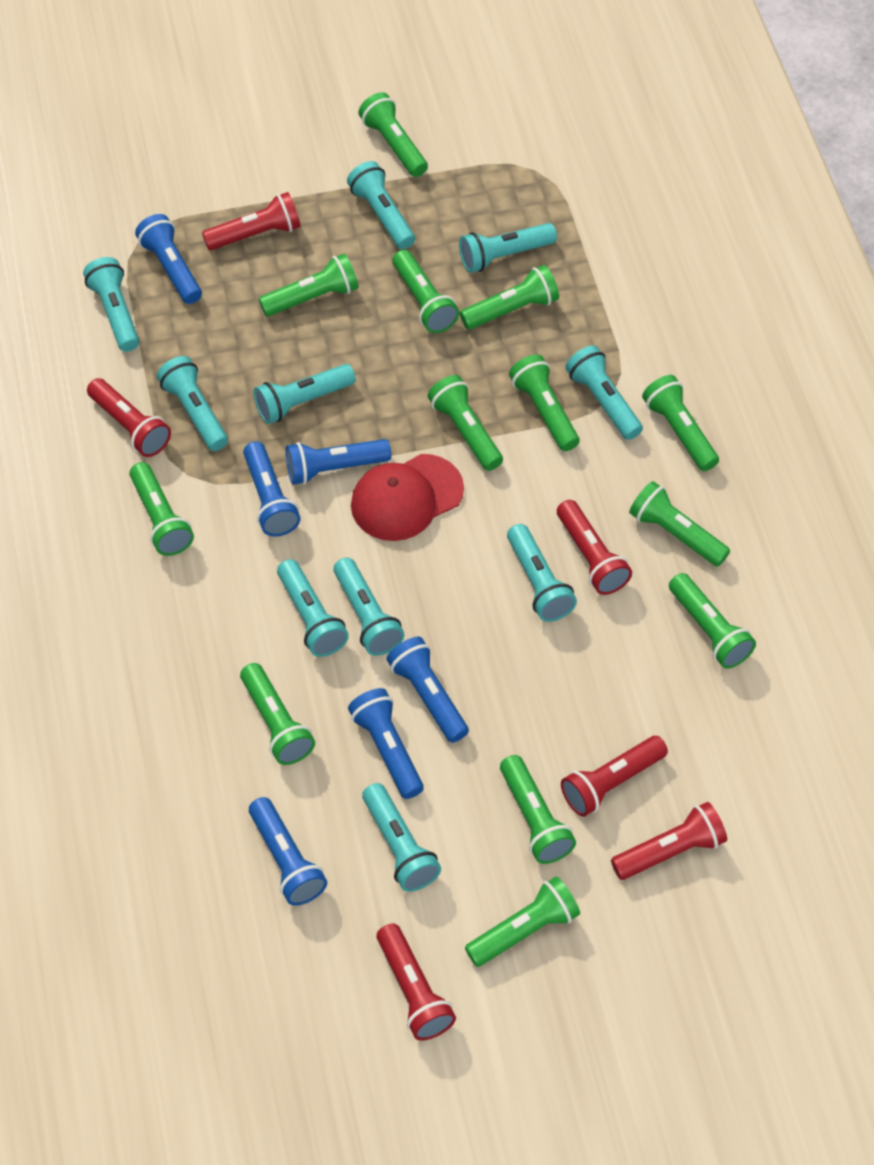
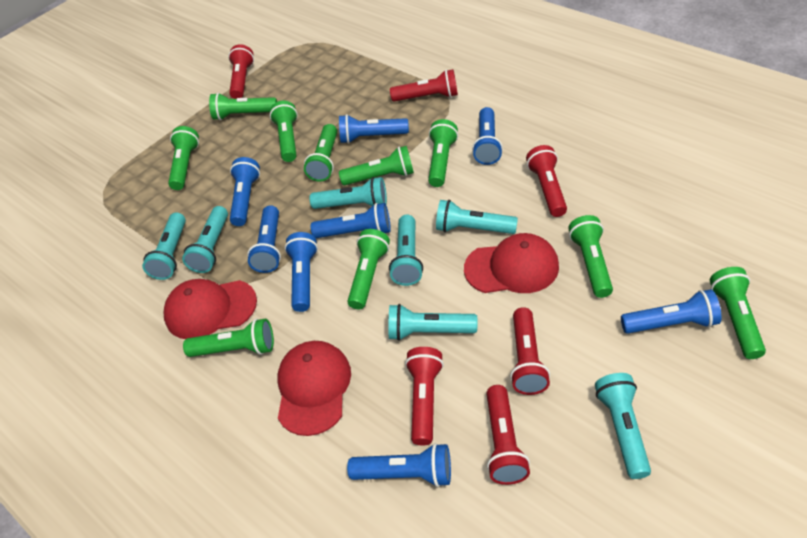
blue flashlight: [135,214,202,304] [243,441,300,537] [249,797,327,906] [286,439,391,485] [348,688,424,799] [386,637,469,743] = 6 -> [230,157,260,226] [247,205,281,273] [285,232,318,312] [311,203,391,238] [339,114,409,144] [347,443,451,487] [472,107,503,165] [621,289,721,334] = 8
green flashlight: [129,462,194,556] [240,663,315,765] [259,254,359,316] [358,92,428,177] [392,250,459,333] [428,375,503,471] [460,265,559,330] [465,876,580,967] [500,755,576,864] [509,354,579,451] [629,481,730,567] [642,375,719,471] [669,573,756,669] = 13 -> [168,126,199,190] [183,319,274,357] [209,93,277,120] [270,101,298,162] [304,124,337,182] [339,146,414,185] [347,229,390,309] [428,119,458,187] [568,215,613,298] [710,267,766,359] = 10
red cap: [351,454,464,541] = 1 -> [163,279,257,339] [277,341,351,436] [464,233,559,293] = 3
turquoise flashlight: [83,257,139,352] [157,356,228,451] [254,364,356,424] [277,559,349,657] [333,558,404,656] [347,161,415,249] [362,783,441,892] [459,223,557,273] [507,524,577,622] [565,345,643,440] = 10 -> [142,213,186,280] [182,206,228,273] [309,177,387,209] [388,304,477,341] [389,215,423,286] [436,200,518,234] [595,373,651,479] = 7

